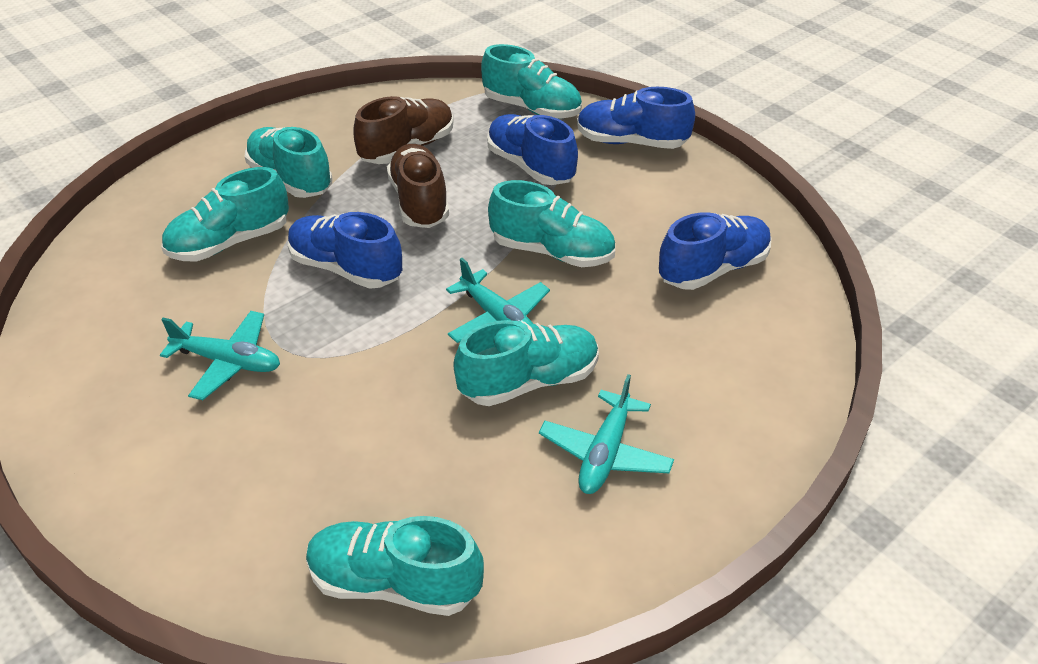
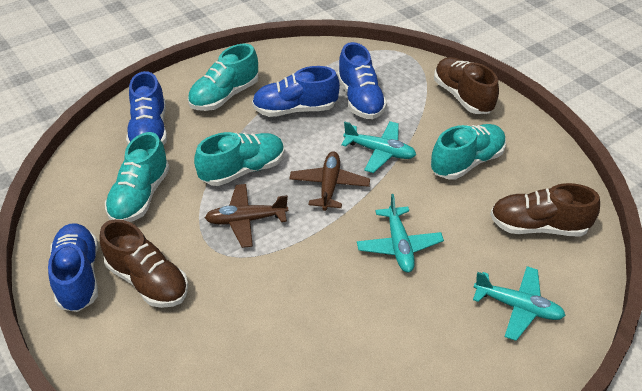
brown plane: none = 0 -> [205,184,288,248] [289,152,370,211] = 2
brown shoe: [353,96,453,164] [387,144,449,228] = 2 -> [99,219,188,308] [434,57,499,114] [490,183,600,236] = 3
turquoise shoe: [161,167,289,261] [245,127,332,198] [306,516,484,616] [454,320,599,406] [481,44,582,119] [488,180,615,267] = 6 -> [105,132,170,222] [188,44,259,111] [194,132,285,186] [430,124,506,179] = 4

